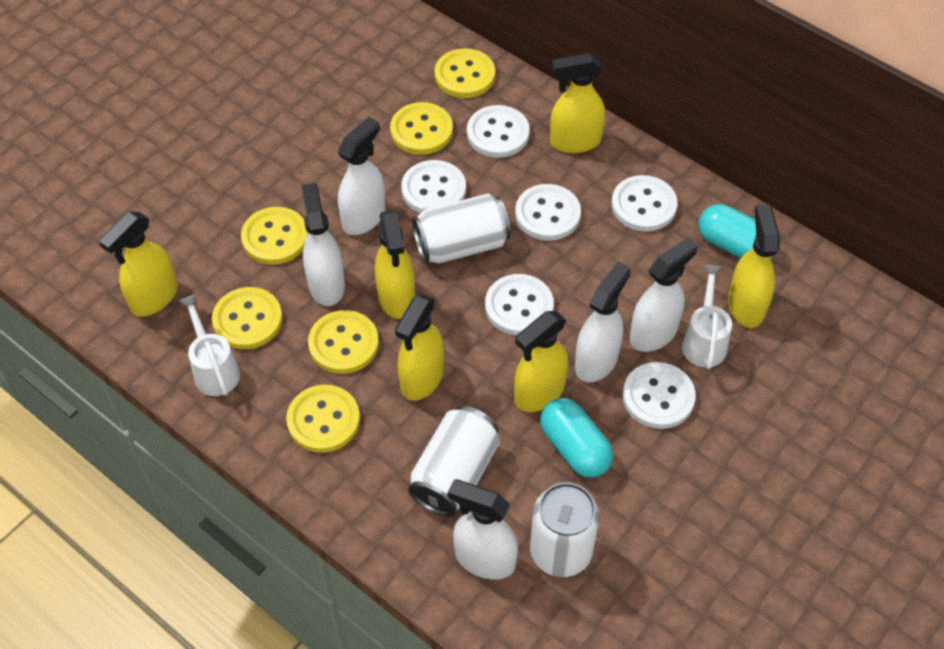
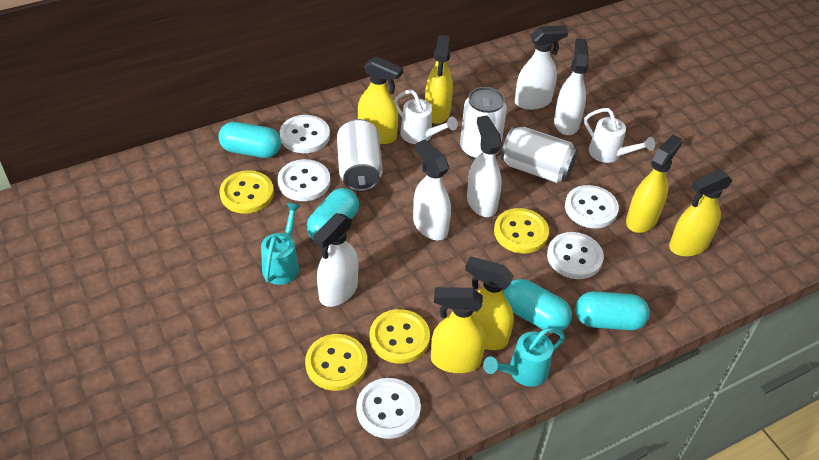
turquoise capsule: [540,398,613,478] [699,204,773,259] = 2 -> [218,122,281,158] [306,188,359,240] [503,279,572,333] [575,291,650,330] = 4
turquoise watering can: none = 0 -> [261,202,301,285] [483,327,565,387] = 2
white button: [401,160,466,213] [467,105,530,158] [485,274,554,335] [515,184,581,241] [611,175,677,232] [623,362,696,429] = 6 -> [278,159,330,201] [280,115,330,153] [356,378,421,439] [547,232,604,279] [565,185,619,228] = 5
yellow button: [212,287,282,349] [241,207,308,265] [286,385,360,453] [308,310,379,374] [390,102,453,155] [435,48,495,98] = 6 -> [219,170,274,214] [305,334,367,391] [370,309,430,364] [494,208,549,253] = 4

